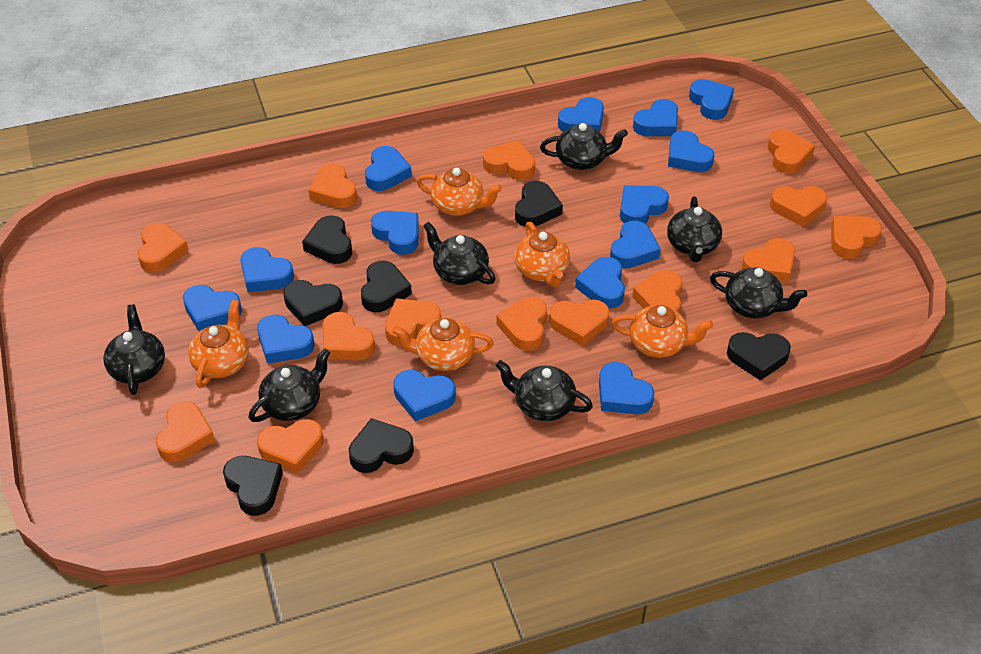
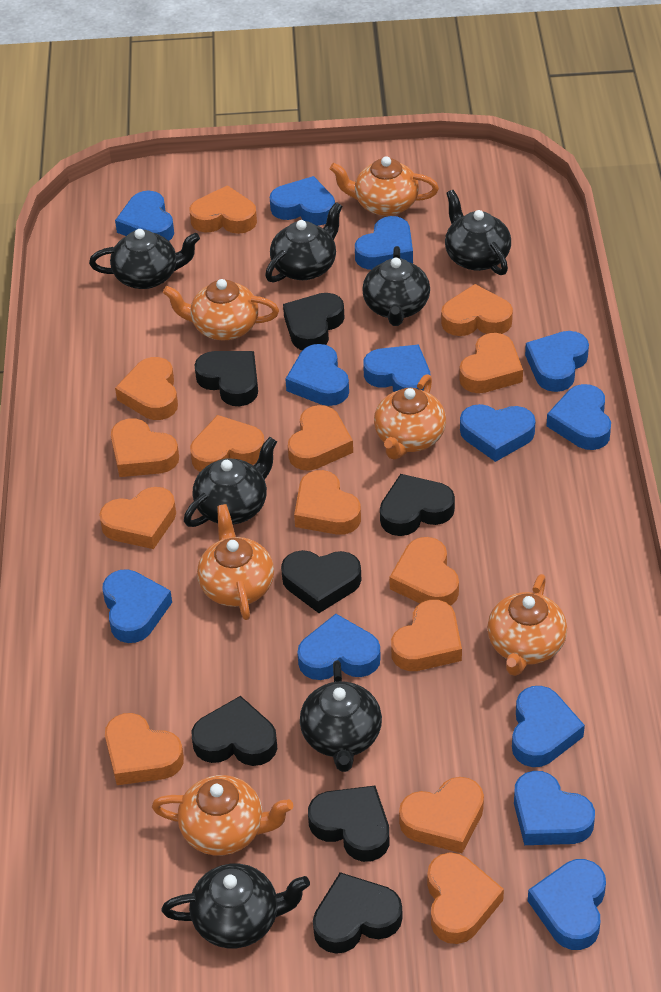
blue heart: [183,285,242,331] [240,247,294,292] [257,315,314,364] [365,146,412,191] [371,211,418,255] [393,370,456,421] [558,97,604,132] [575,257,625,309] [599,362,654,414] [610,221,661,269] [620,185,669,224] [633,99,678,136] [668,130,715,172] [689,79,734,120] = 14 -> [102,569,172,643] [115,190,174,241] [270,176,335,225] [286,344,349,406] [297,614,381,680] [355,216,413,270] [363,345,430,392] [460,404,535,462] [512,686,585,767] [514,771,595,845] [525,331,589,392] [528,859,606,950] [546,384,611,450] = 13
orange teapot: [188,300,249,388] [392,318,494,371] [417,168,502,216] [515,222,570,287] [612,305,713,358] = 5 -> [152,775,293,855] [163,279,279,340] [197,504,274,620] [330,156,439,216] [374,374,446,460] [487,574,567,676] = 6

